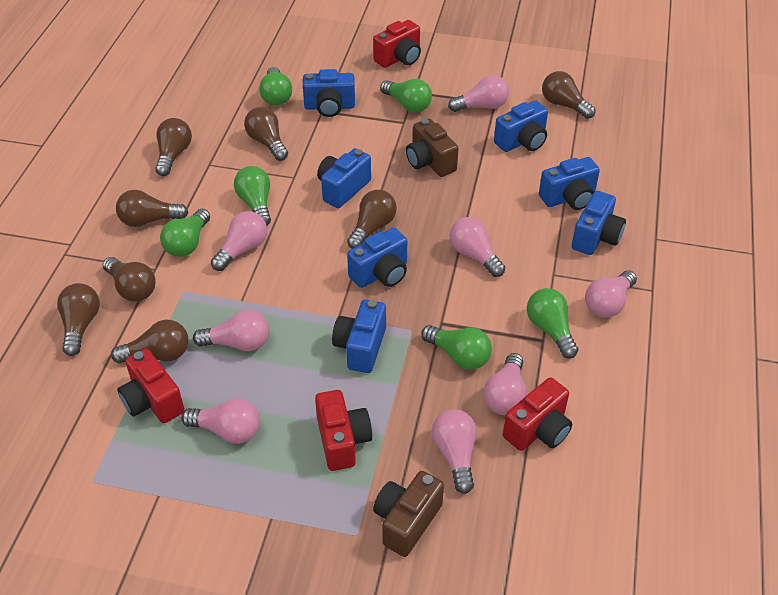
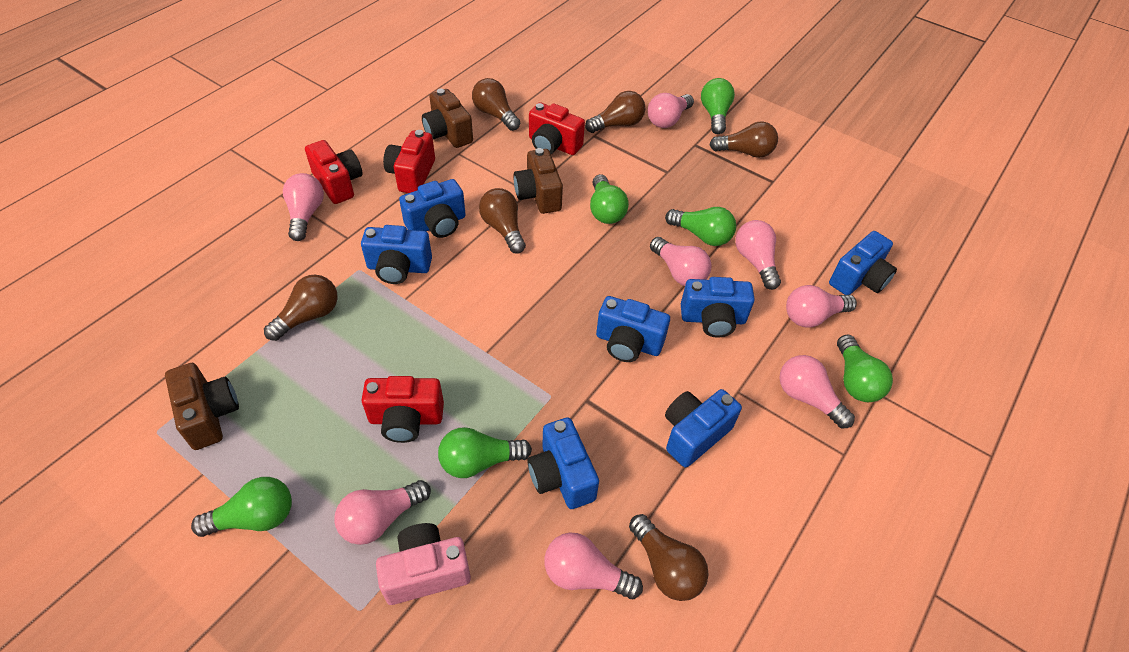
brown camera: [373,471,444,557] [406,118,458,177] = 2 -> [165,363,239,450] [422,89,473,148] [513,148,563,214] = 3
brown light bulb: [57,283,100,356] [103,257,156,302] [111,320,188,363] [116,190,188,227] [155,118,192,176] [244,107,288,161] [347,190,397,249] [542,71,596,119] = 8 -> [264,275,338,341] [472,78,520,131] [479,188,526,254] [585,91,645,133] [629,514,709,601] [709,121,778,158] = 6
pink camera: none = 0 -> [376,523,471,605] = 1

